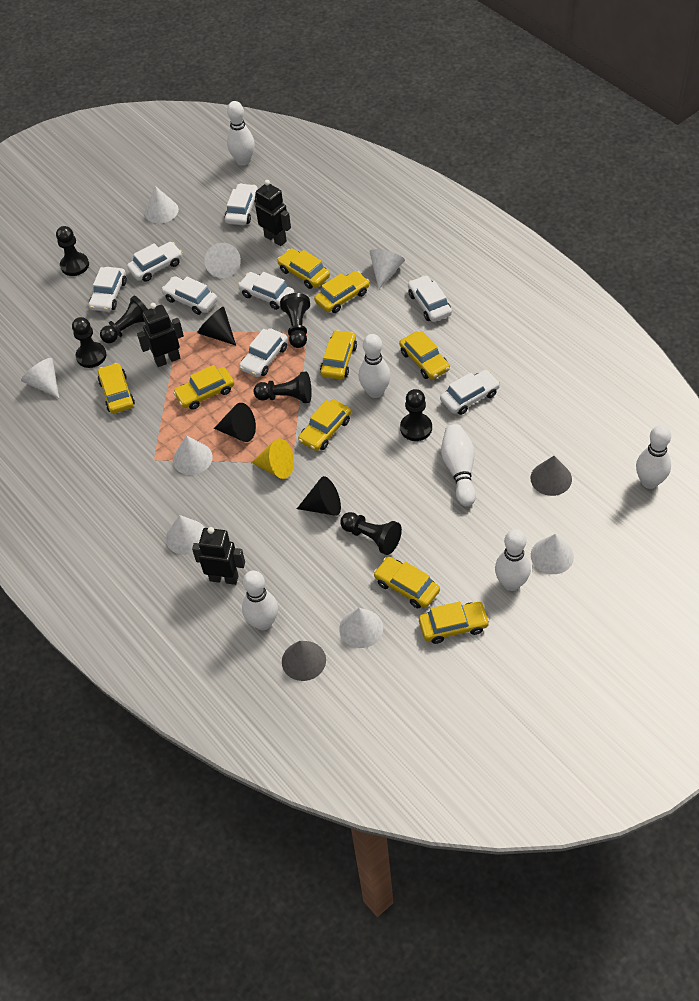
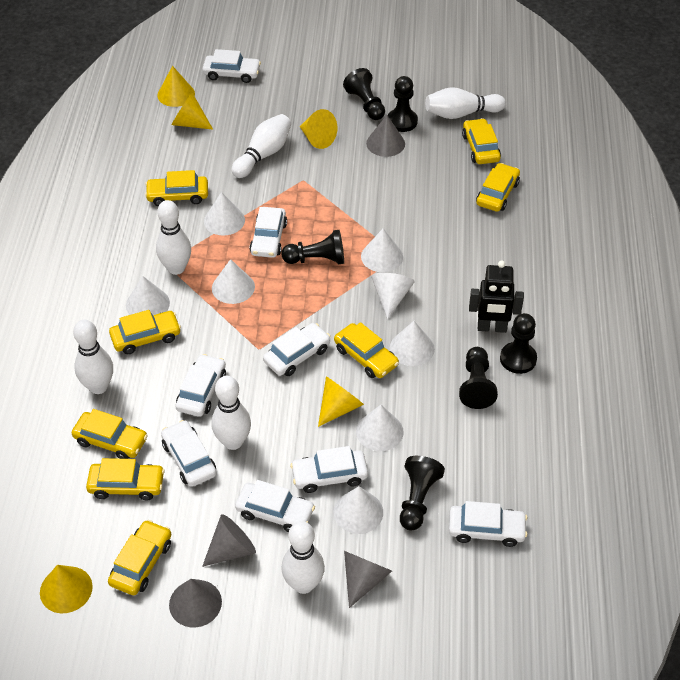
black cone: [197,307,236,345] [214,403,256,442] [297,476,341,516] = 3 -> none = 0
black pawn: [56,226,89,276] [72,317,107,368] [100,295,148,343] [254,372,312,403] [280,293,310,348] [340,512,402,555] [400,389,432,441] = 7 -> [282,230,344,264] [343,68,385,120] [388,76,418,132] [400,456,445,531] [459,347,498,409] [500,313,537,374] = 6
black robot: [137,303,184,367] [192,527,245,585] [255,180,291,246] = 3 -> [469,260,524,333] = 1
grey cone: [282,641,326,681] [530,456,572,496] = 2 -> [169,579,222,627] [202,514,256,567] [344,551,392,608] [366,115,405,157] = 4
yellow car: [98,363,135,414] [173,365,234,410] [277,248,330,289] [298,399,351,451] [314,271,369,313] [320,330,357,380] [374,557,440,608] [399,331,450,379] [419,602,490,644] = 9 -> [72,409,148,459] [86,458,165,501] [108,520,171,595] [109,310,181,354] [145,170,208,206] [334,322,399,378] [462,118,501,164] [476,163,520,212] = 8
yellow cone: [251,438,294,479] = 1 -> [40,565,93,613] [157,66,195,107] [172,93,213,130] [300,109,337,149] [318,377,364,427] = 5

